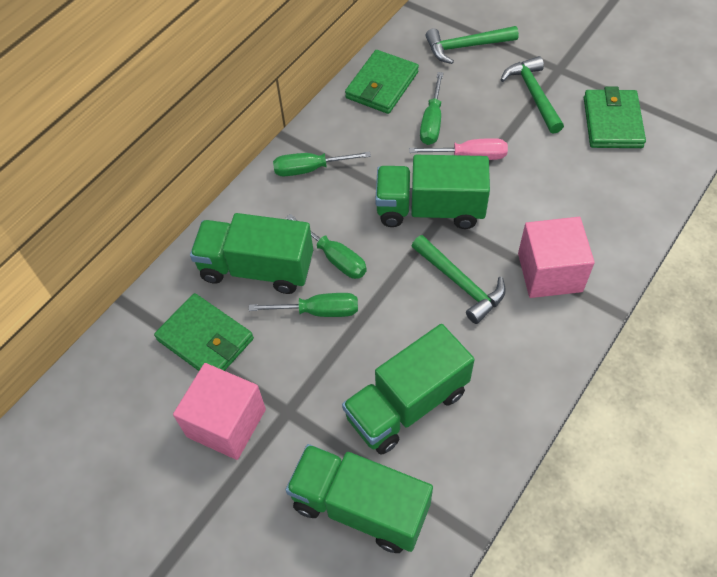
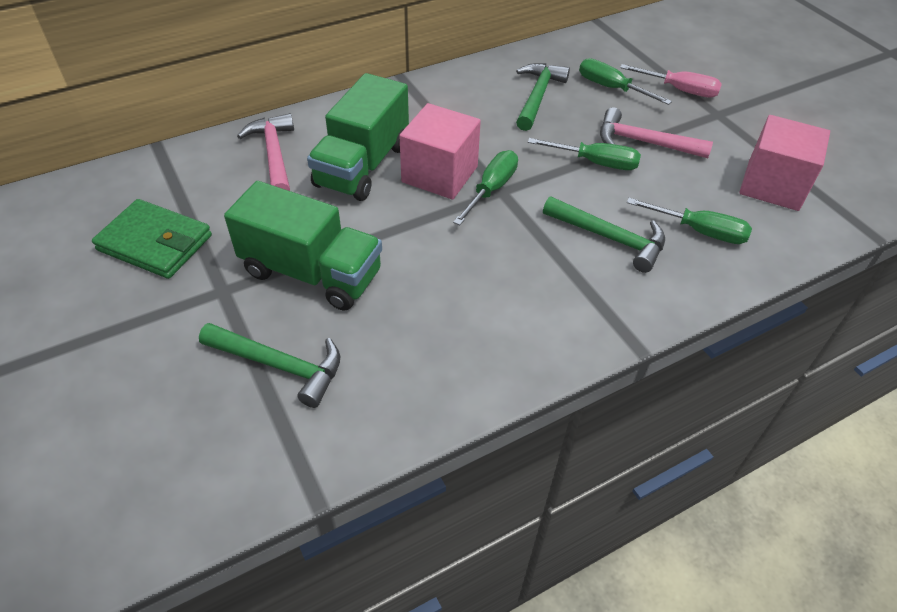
green truck: [190,213,313,294] [286,444,433,553] [342,324,475,454] [375,155,490,229] = 4 -> [224,181,382,311] [307,73,409,201] = 2
green wallet: [154,293,254,371] [345,50,419,114] [584,87,646,148] = 3 -> [92,199,212,279] = 1
pink hammer: none = 0 -> [237,113,294,191] [600,107,713,158] = 2

